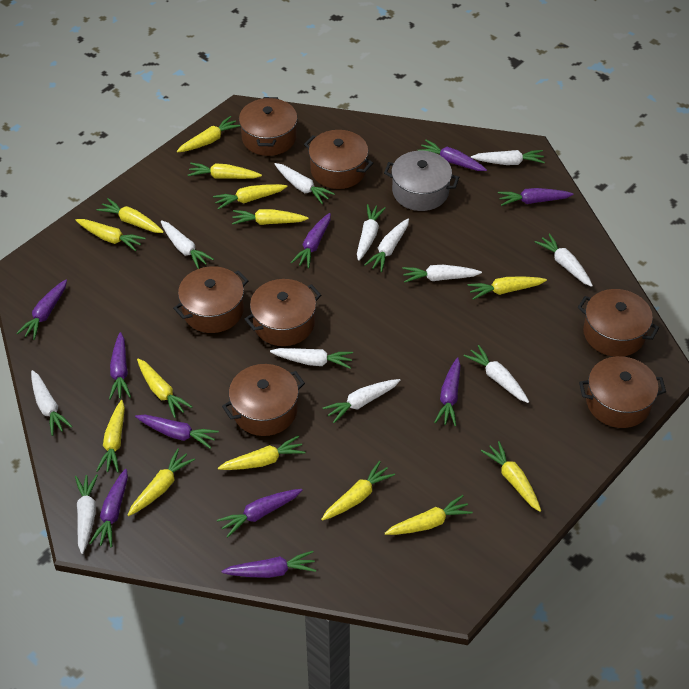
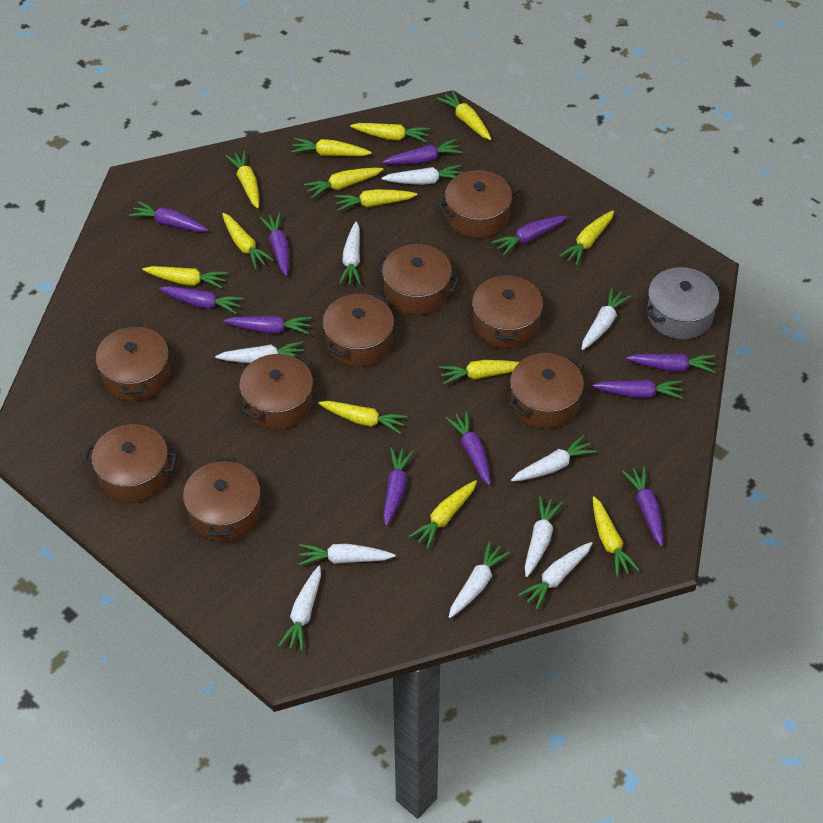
brown pot: [173,266,249,333] [222,364,305,436] [239,97,297,156] [245,279,321,346] [304,130,373,189] [578,289,659,357] [579,356,666,428] = 7 -> [83,424,178,503] [96,323,170,401] [183,457,261,542] [239,354,313,430] [322,293,394,367] [374,244,460,315] [438,170,519,238] [472,273,543,348] [509,353,584,429] = 9
purple carrot: [16,280,67,340] [89,469,128,547] [109,332,131,400] [135,415,219,449] [217,489,302,538] [222,551,316,578] [290,213,331,268] [418,140,487,171] [434,357,461,426] [498,188,574,206] = 10 -> [129,201,208,232] [159,286,244,315] [224,316,311,334] [260,213,289,276] [383,139,463,164] [383,447,414,526] [446,411,491,485] [492,216,567,256] [592,380,683,399] [622,466,663,546] [626,354,716,373] = 11
white carrot: [31,370,73,436] [75,474,98,554] [160,220,214,269] [270,348,353,369] [275,163,335,204] [323,379,400,423] [357,204,386,261] [364,218,409,272] [402,265,482,283] [464,345,529,403] [471,150,545,165] [535,233,593,287] = 12 -> [215,341,305,363] [278,566,321,652] [299,544,395,565] [339,221,361,285] [381,165,462,185] [449,541,511,618] [511,435,596,481] [518,542,592,610] [525,496,563,577] [582,287,631,350] = 10
yellow carrot: [75,219,146,251] [96,400,125,473] [97,198,164,233] [128,449,195,516] [137,358,193,418] [177,116,240,152] [188,163,262,179] [213,184,288,210] [218,436,306,470] [232,209,308,225] [321,461,395,521] [385,495,473,535] [468,277,547,300] [481,441,541,512] = 14 -> [142,266,228,289] [222,213,274,269] [226,150,259,209] [291,138,372,156] [304,167,384,198] [318,401,408,434] [334,189,417,211] [350,123,430,143] [409,480,477,549] [437,90,491,140] [439,360,519,385] [559,211,614,266] [593,496,640,577] = 13

